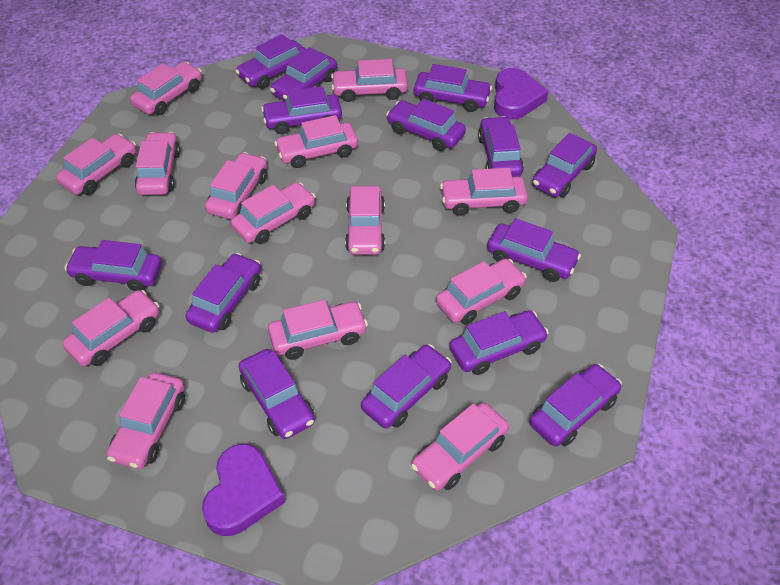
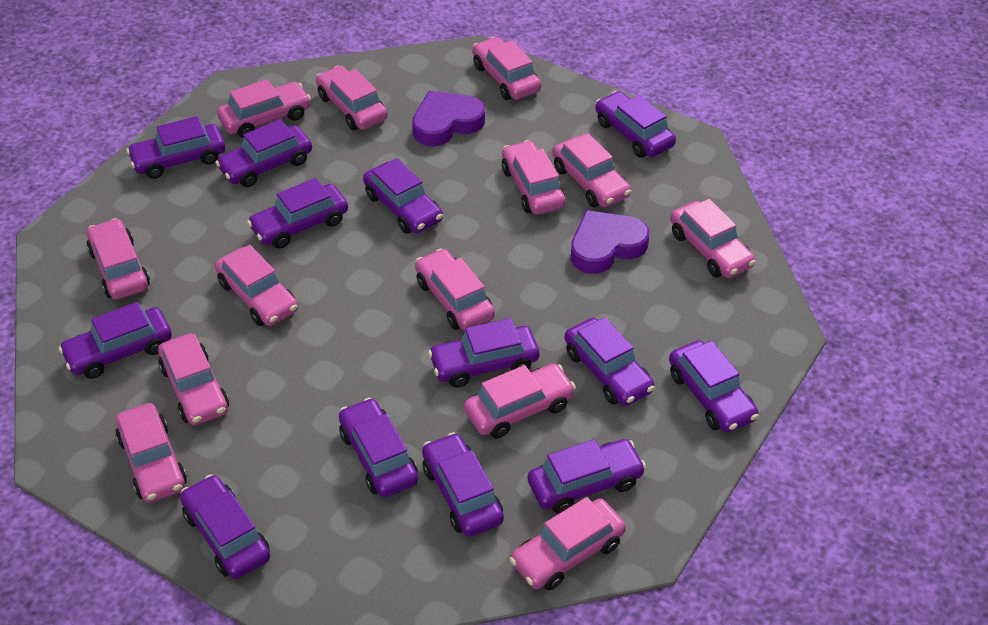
pink car: [56,134,136,195] [62,290,159,366] [107,372,185,469] [130,62,202,115] [135,132,180,195] [205,152,267,219] [231,182,316,244] [268,300,368,360] [274,115,358,168] [331,59,408,102] [345,186,385,255] [411,403,509,491] [436,258,527,325] [440,168,528,216] = 14 -> [86,218,150,300] [115,403,187,503] [158,334,229,425] [215,245,298,326] [217,79,311,138] [316,66,388,130] [415,248,495,331] [464,363,576,438] [472,37,541,100] [502,140,566,215] [509,497,626,590] [552,133,631,207] [670,199,756,278] = 13
purple car: [65,240,162,291] [185,253,261,333] [236,34,306,89] [238,349,315,439] [261,86,342,134] [270,47,337,101] [361,344,452,429] [386,99,466,151] [413,64,492,112] [449,310,549,375] [478,116,524,177] [487,218,581,282] [530,364,622,447] [532,133,597,197] = 14 -> [59,302,172,379] [126,116,225,179] [180,474,270,579] [215,119,312,187] [247,178,348,249] [339,398,418,497] [363,158,443,234] [422,432,504,537] [428,318,539,388] [527,439,646,514] [565,317,655,406] [595,91,676,158] [669,340,759,433] = 13

